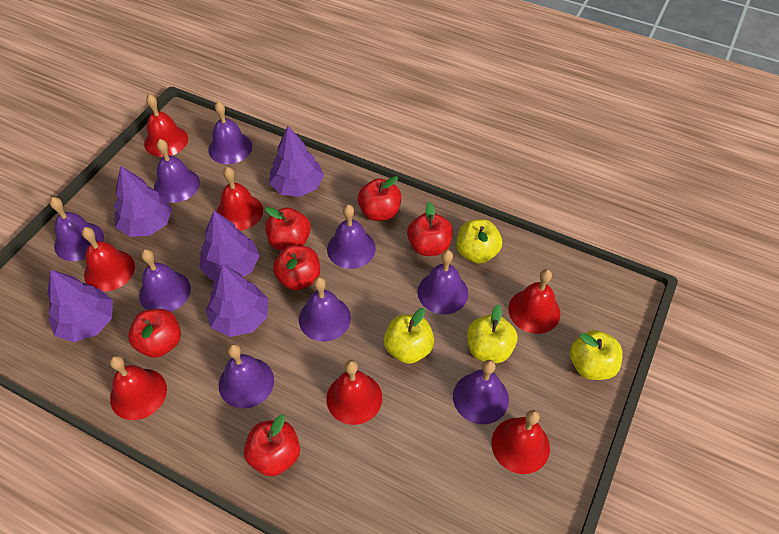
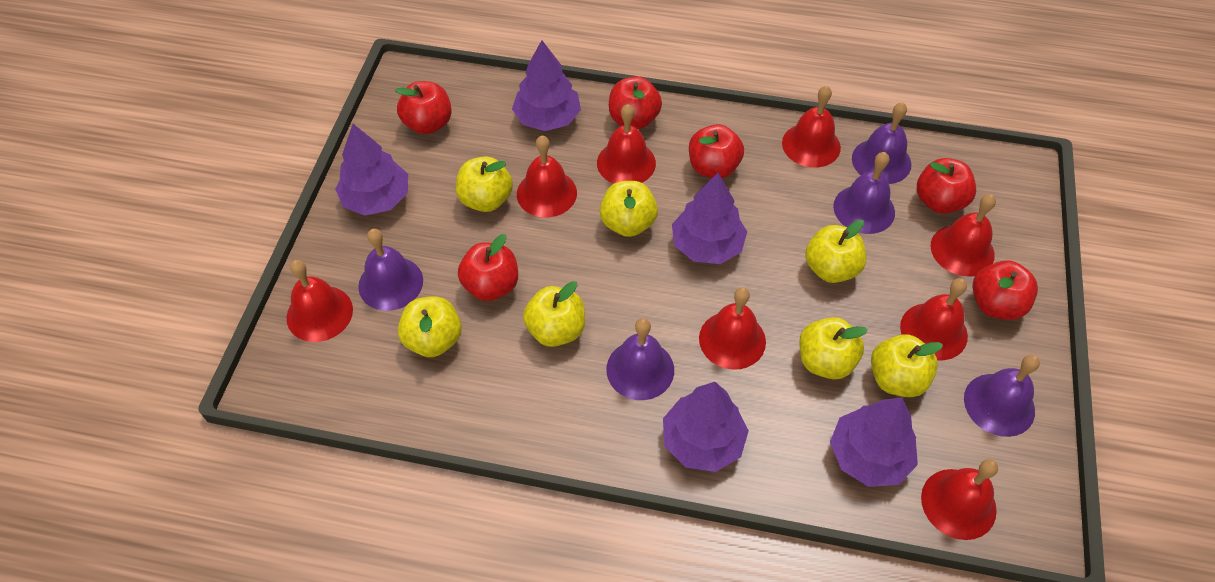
purple bell: [50,197,104,261] [139,249,191,312] [154,139,200,203] [208,101,252,164] [219,344,274,409] [299,277,351,342] [327,205,376,269] [418,250,468,314] [453,360,509,424] = 9 -> [358,229,423,311] [606,318,674,400] [833,152,895,234] [852,102,911,184] [964,355,1040,437] = 5
red bell: [82,227,135,291] [110,356,167,420] [144,94,188,157] [216,167,263,231] [326,360,382,425] [491,410,550,474] [508,269,560,334] = 7 -> [286,260,353,342] [517,136,577,217] [597,104,656,184] [699,287,766,370] [782,86,841,168] [900,278,968,360] [921,459,998,540] [931,194,996,276] = 8
yellow apple: [384,308,434,364] [456,219,502,264] [467,304,517,363] [570,330,623,380] = 4 -> [398,296,462,357] [456,156,513,212] [523,281,585,347] [600,181,658,237] [799,317,868,379] [805,220,866,283] [871,334,943,397] = 7

